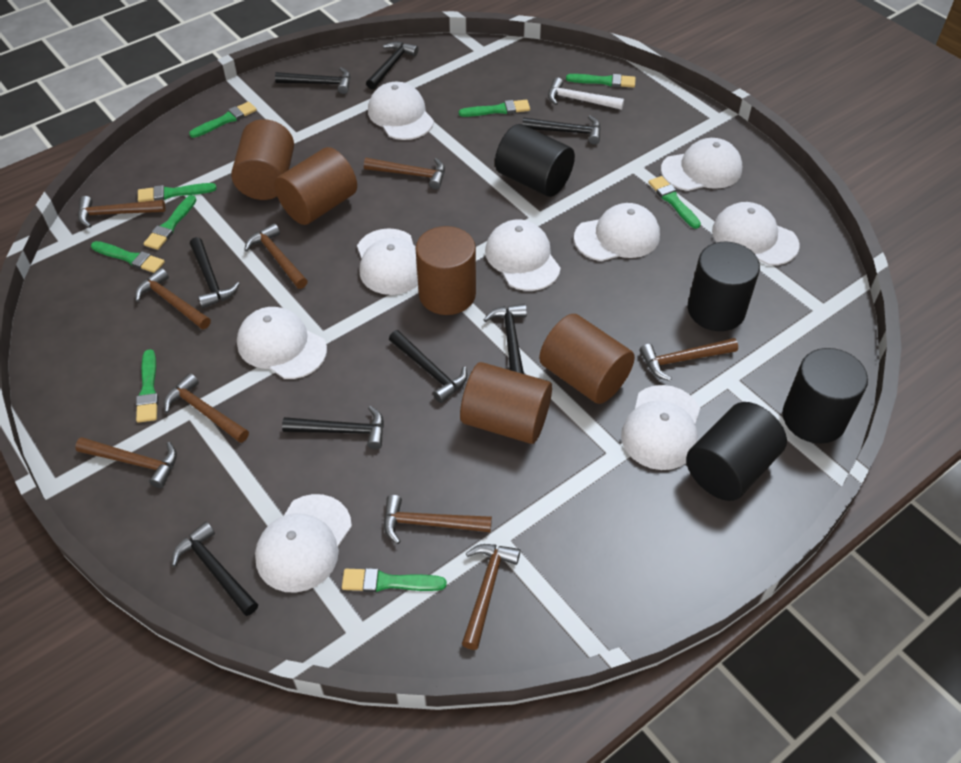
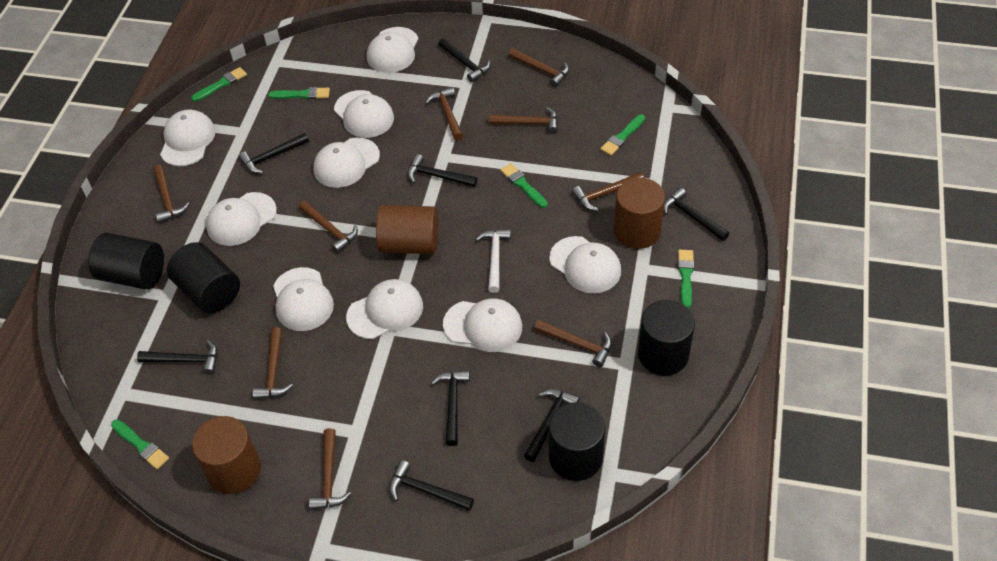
brown cylinder: [231,119,294,200] [274,147,357,225] [415,226,476,315] [460,362,552,444] [539,314,635,404] = 5 -> [192,416,261,494] [376,205,438,254] [614,178,665,249] = 3
green brush: [91,241,165,273] [136,349,158,423] [138,183,217,202] [143,195,196,250] [189,102,257,138] [342,568,447,592] [459,100,530,117] [566,74,636,88] [648,176,701,229] = 9 -> [111,419,169,470] [191,67,247,102] [268,87,330,99] [500,163,548,208] [600,115,645,156] [678,250,694,308] = 6

